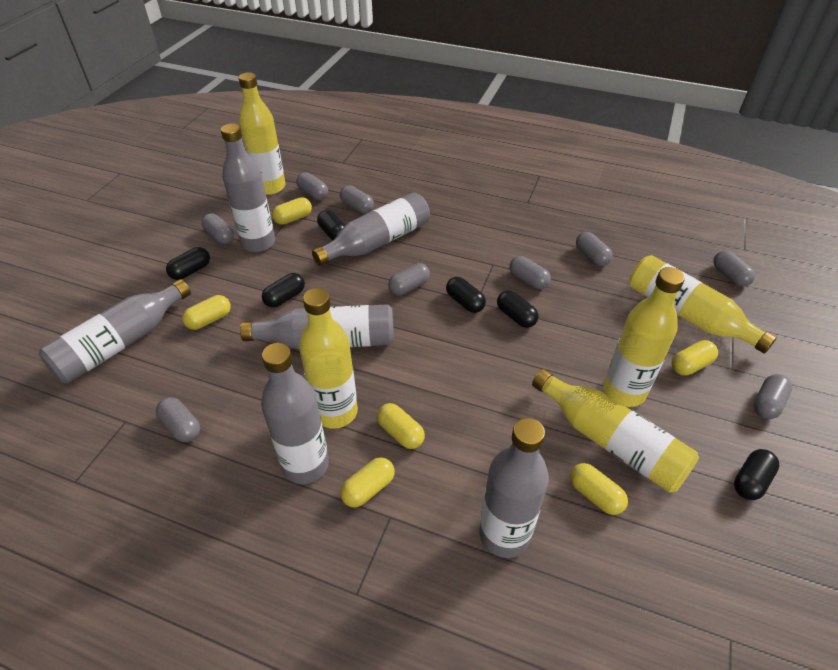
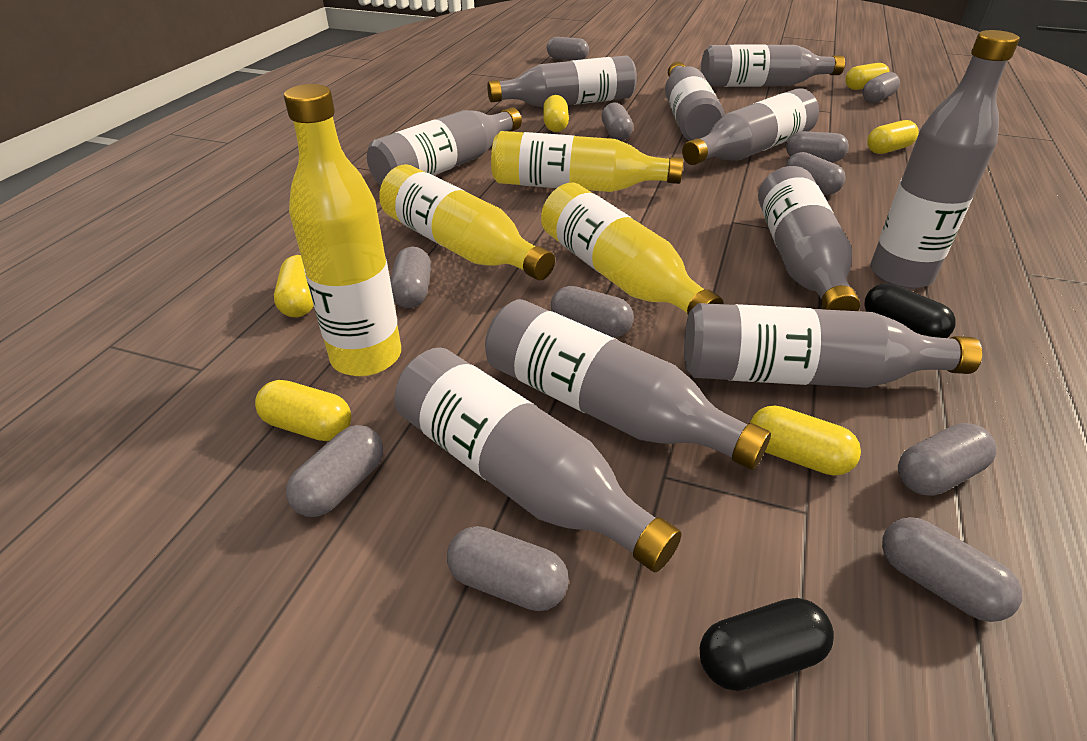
black capsule: [166,247,210,280] [262,273,305,308] [317,210,345,240] [446,277,486,313] [497,290,539,328] [734,449,779,500] = 6 -> [700,598,834,691] [864,283,956,338] = 2
grey bottle: [39,279,191,383] [221,123,275,252] [240,305,394,349] [261,343,329,484] [312,192,430,266] [479,418,549,558] = 6 -> [367,107,522,186] [394,347,681,572] [485,299,771,470] [487,55,637,107] [665,62,725,141] [682,88,819,165] [684,303,982,388] [701,44,845,87] [758,166,860,311] [871,30,1020,289] = 10
grey capsule: [156,397,200,442] [201,214,234,244] [296,172,328,200] [340,185,374,213] [388,263,430,295] [509,256,551,289] [576,232,613,266] [713,250,755,287] [754,374,792,419] = 9 -> [286,425,383,517] [390,247,431,308] [447,526,569,611] [547,37,589,60] [551,286,634,338] [601,102,633,141] [785,152,846,195] [786,131,849,162] [862,72,900,103] [882,517,1022,622] [898,423,997,496] = 11
yellow bottle: [238,72,286,195] [299,288,358,429] [532,369,699,493] [603,267,685,407] [629,255,777,354] = 5 -> [284,84,401,376] [379,164,555,280] [491,131,684,192] [541,183,724,314] = 4

